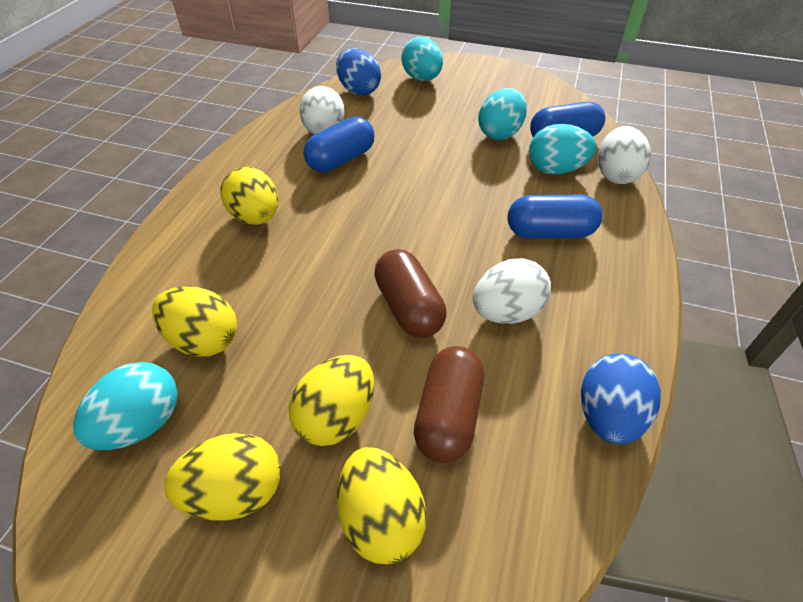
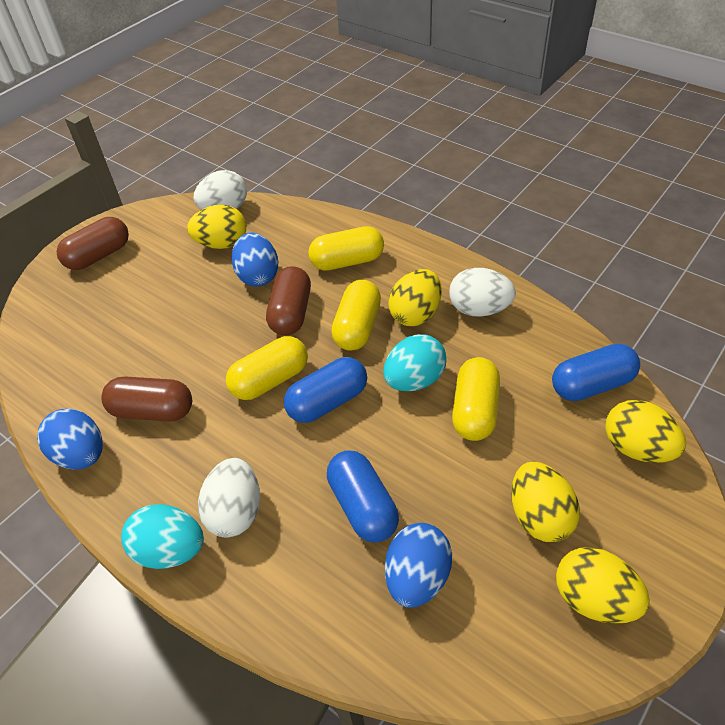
blue egg: [336,48,381,95] [581,353,661,444] = 2 -> [37,409,103,470] [232,233,278,287] [385,523,452,608] = 3
brown capsule: [374,249,446,338] [414,346,484,463] = 2 -> [56,217,129,270] [102,376,192,422] [266,266,311,336] = 3
turquoise egg: [73,362,178,450] [401,37,443,81] [478,88,527,140] [529,124,596,175] = 4 -> [121,504,204,569] [383,334,446,391] = 2
yellow capsule: none = 0 -> [226,336,308,400] [308,226,384,271] [331,280,381,351] [452,357,500,441] = 4

